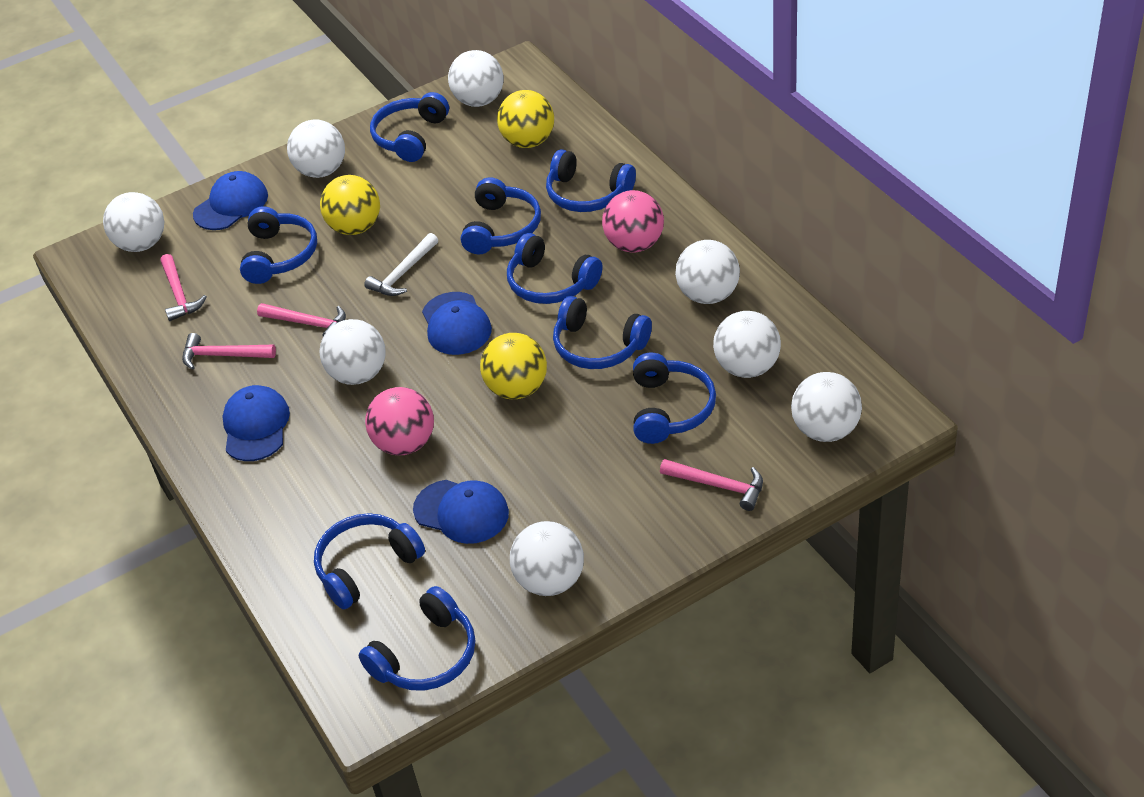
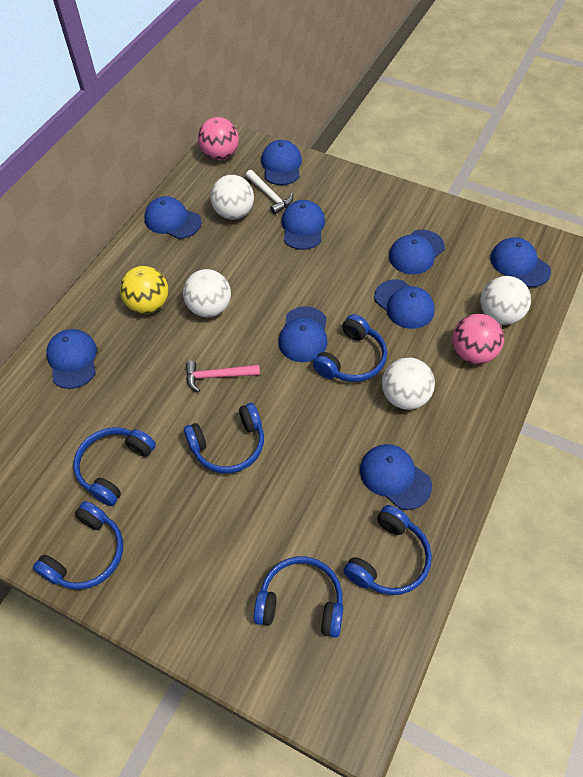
blue cap: [193,171,268,230] [222,385,290,461] [413,480,509,544] [422,292,492,355] = 4 -> [46,329,97,389] [144,196,201,239] [261,140,302,185] [279,306,327,362] [281,200,325,250] [360,444,432,510] [374,279,435,329] [389,230,445,274] [490,237,551,287] = 9
blue headphones: [240,207,317,284] [314,513,425,610] [359,586,475,690] [370,92,449,162] [461,177,541,254] [507,233,603,304] [546,149,636,212] [553,296,652,369] [633,353,716,444] = 9 -> [33,501,123,590] [74,427,156,506] [184,403,264,473] [254,556,343,638] [313,314,387,382] [344,505,432,595] = 6
pink hammer: [160,254,207,321] [182,333,276,370] [257,303,346,336] [660,459,763,511] = 4 -> [186,361,260,392] = 1
white ball: [103,192,164,252] [287,119,345,178] [319,319,386,385] [448,50,504,107] [510,521,584,596] [675,240,740,304] [713,311,781,378] [791,372,862,442] = 8 -> [183,269,231,317] [211,175,254,220] [382,357,435,410] [480,276,531,325] = 4
yellow ball: [320,175,380,235] [480,333,547,399] [497,90,554,148] = 3 -> [120,266,168,314] = 1

